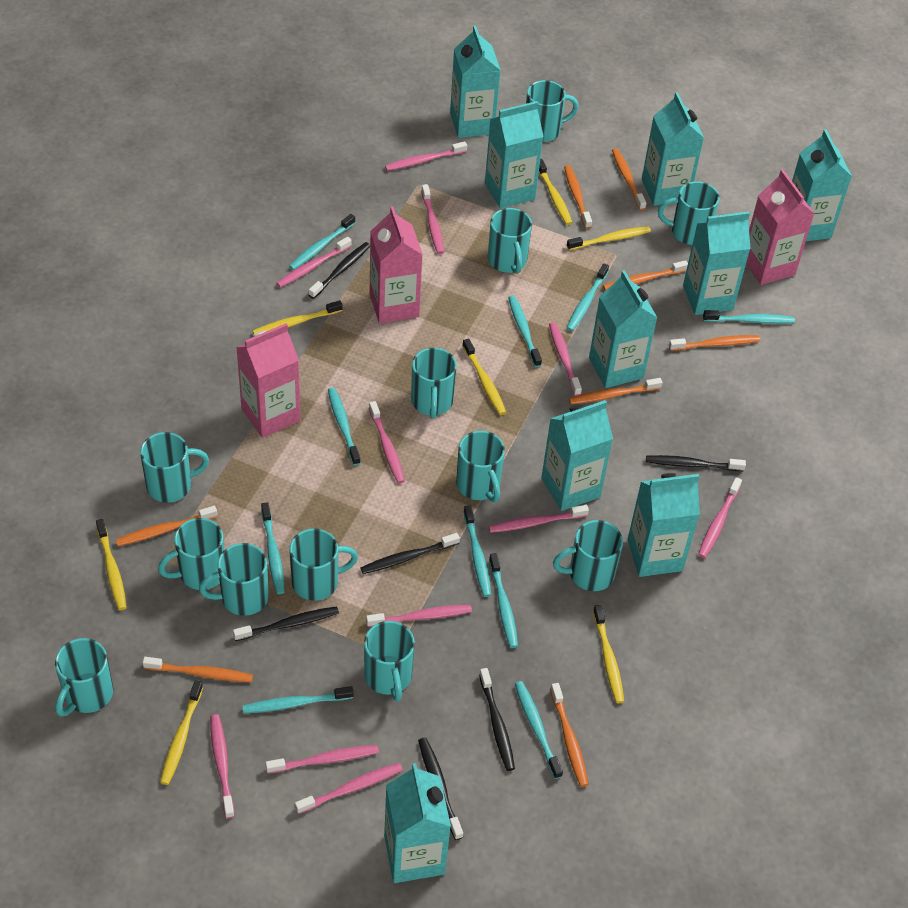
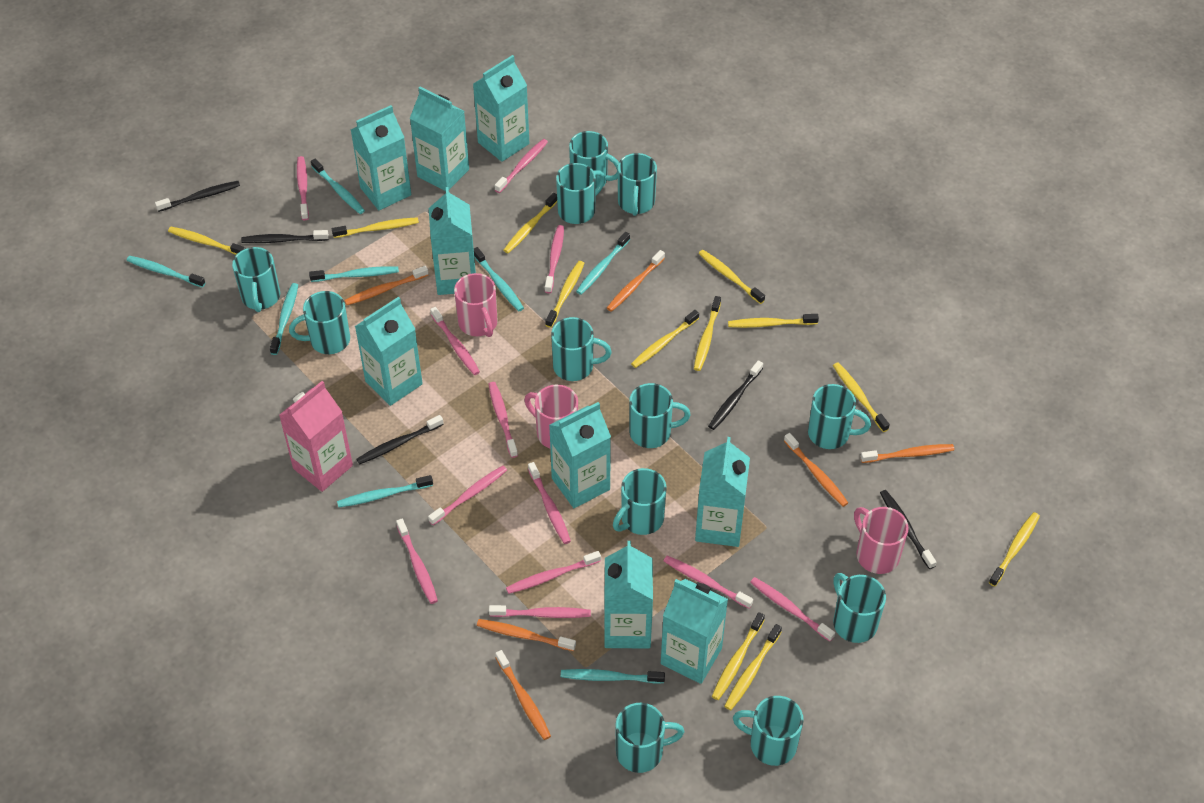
black toothbrush: [233,606,339,641] [309,242,370,299] [361,533,460,574] [418,737,463,840] [479,668,515,771] [646,455,746,471] = 6 -> [155,181,240,212] [241,230,329,243] [357,415,444,465] [708,360,763,430] [880,490,937,569] = 5
orange toothbrush: [116,506,217,546] [142,657,253,682] [550,683,589,787] [564,165,592,229] [569,378,662,404] [603,260,688,291] [612,148,646,210] [669,335,760,351] = 8 -> [344,266,429,305] [477,619,576,651] [495,650,551,740] [607,250,665,312] [784,433,848,507] [860,444,954,463] = 6
pink carton: [236,323,301,438] [370,206,423,323] [746,169,815,285] = 3 -> [279,381,353,492] = 1
pink mug: none = 0 -> [454,273,498,337] [524,384,578,448] [854,507,909,574] = 3
pink toothbrush: [210,714,235,818] [266,745,379,774] [276,237,352,287] [295,763,403,814] [366,605,472,627] [369,401,405,484] [385,141,467,171] [421,184,444,254] [489,505,589,533] [549,322,582,396] [698,477,742,558] = 11 -> [297,156,309,221] [396,519,438,604] [428,466,507,525] [430,307,480,375] [488,382,518,458] [489,605,591,618] [495,139,548,193] [506,551,601,594] [528,462,571,544] [545,225,564,293] [664,556,753,609] [750,577,835,641] = 12
turquoise toothbrush: [242,686,354,713] [261,502,285,594] [289,214,356,270] [328,388,361,465] [464,505,491,597] [489,553,518,648] [508,296,542,367] [515,681,563,779] [567,263,609,331] [703,310,795,324] = 10 -> [127,256,206,288] [270,283,298,355] [309,266,399,282] [311,159,365,214] [337,475,433,508] [474,247,524,311] [561,669,665,683] [576,232,630,295] = 8
yellow toothbrush: [96,519,127,610] [160,680,203,785] [253,300,343,334] [463,338,506,415] [539,159,572,225] [567,226,651,250] [593,605,624,704] = 7 -> [168,227,246,255] [332,217,419,238] [503,192,557,253] [545,261,584,328] [631,310,699,368] [694,296,721,371] [698,250,765,304] [712,612,765,700] [724,624,782,710] [728,314,819,328] [833,362,890,432] [989,512,1040,587] = 12

